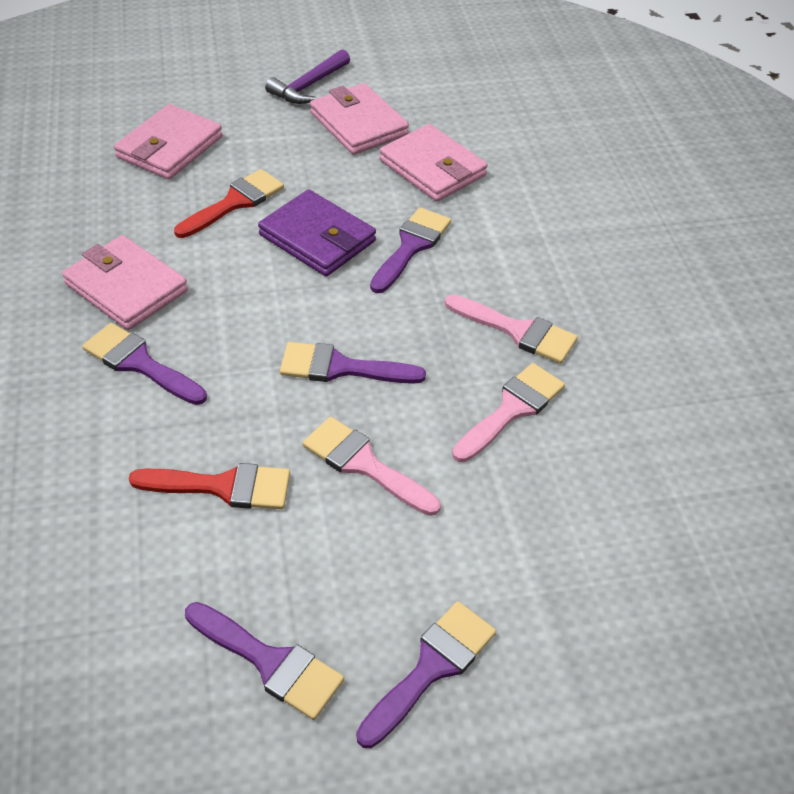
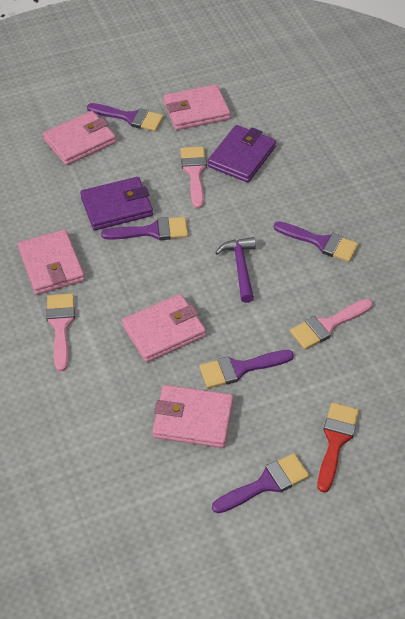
pink wallet: [62,235,188,330] [114,104,222,180] [310,83,409,155] [379,124,488,201] = 4 -> [18,229,85,295] [43,111,116,165] [122,294,206,363] [152,385,233,448] [164,84,230,130] = 5
purple wallet: [258,190,376,276] = 1 -> [80,177,153,230] [208,125,276,183] = 2
red brush: [129,463,290,509] [174,169,284,238] = 2 -> [318,402,359,493] = 1

